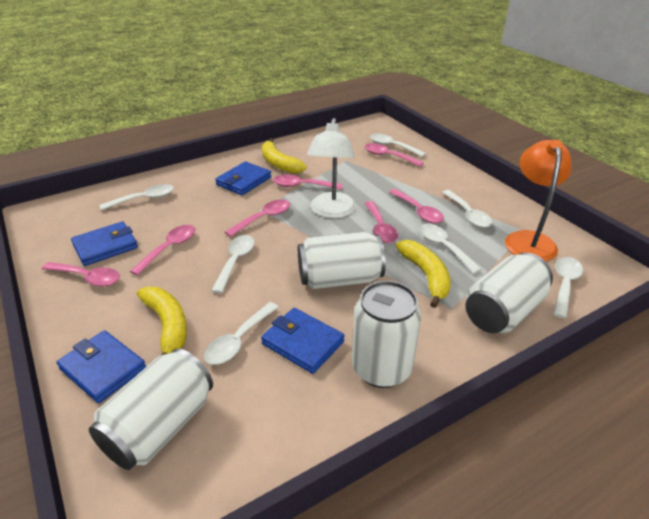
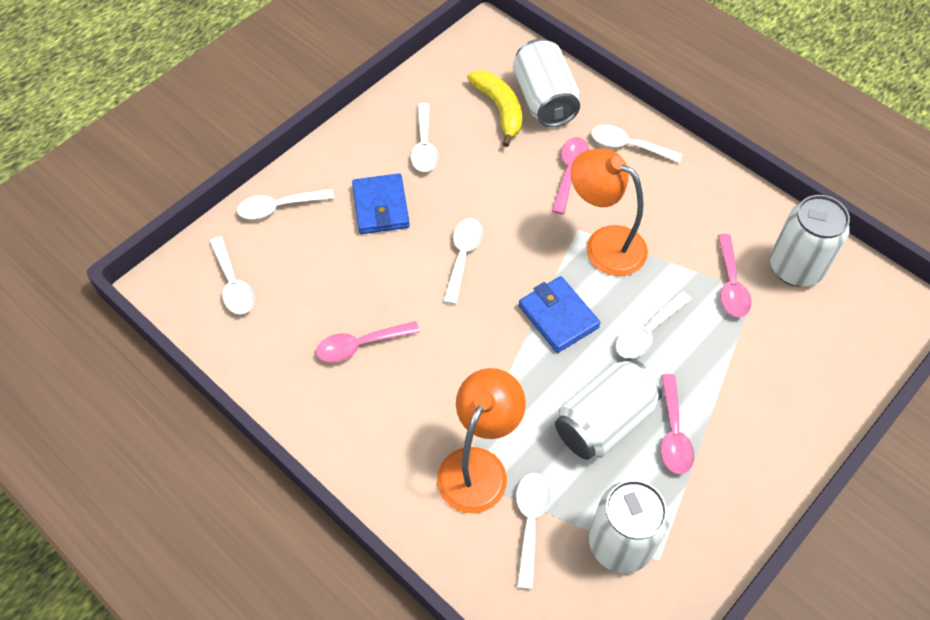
blue wallet: [57,330,146,403] [71,221,138,266] [215,161,271,195] [261,308,345,374] = 4 -> [352,173,410,234] [519,276,601,353] = 2
orange lamp: [505,140,571,261] = 1 -> [437,368,526,513] [571,149,648,276] = 2
pink spoon: [42,262,120,287] [130,225,195,275] [225,199,290,237] [273,174,343,190] [364,143,424,167] [365,201,398,243] [389,189,444,223] = 7 -> [316,321,420,363] [552,137,589,214] [661,374,694,474] [718,234,751,317] = 4
white lamp: [307,118,356,218] = 1 -> none = 0
yellow banana: [137,287,187,355] [262,138,307,174] [396,240,451,308] = 3 -> [467,70,522,147] = 1

